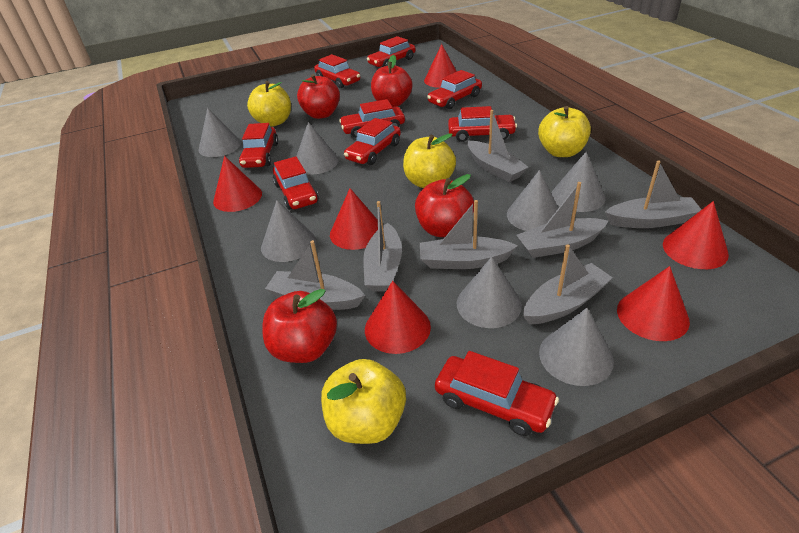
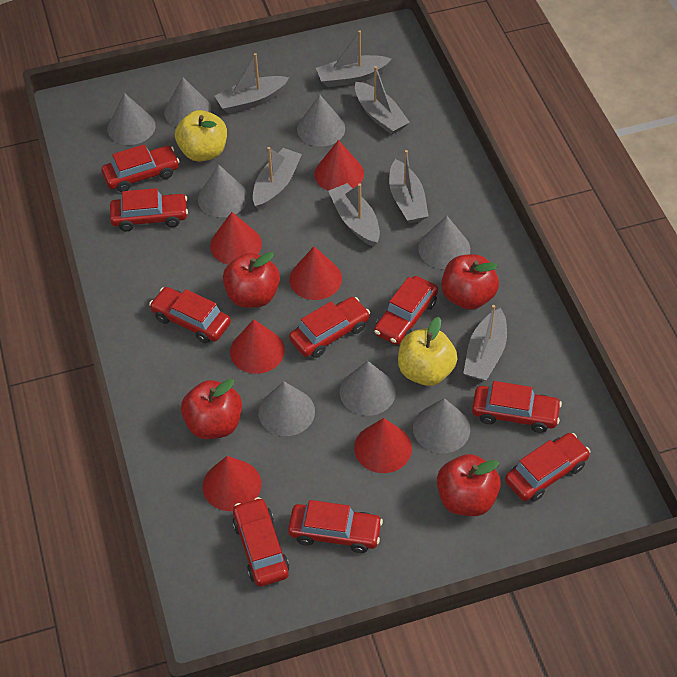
grey cone: [199,108,241,157] [261,200,316,262] [296,122,338,175] [457,257,522,328] [507,170,558,231] [539,308,614,386] [551,152,605,212] = 7 -> [107,93,156,145] [164,77,212,127] [198,164,248,217] [259,381,315,436] [297,95,345,146] [340,361,396,416] [413,398,470,453] [418,216,470,269] = 8
yellow apple: [247,81,291,127] [321,359,406,444] [403,133,456,188] [538,106,591,157] = 4 -> [175,110,227,162] [398,317,457,386] = 2

